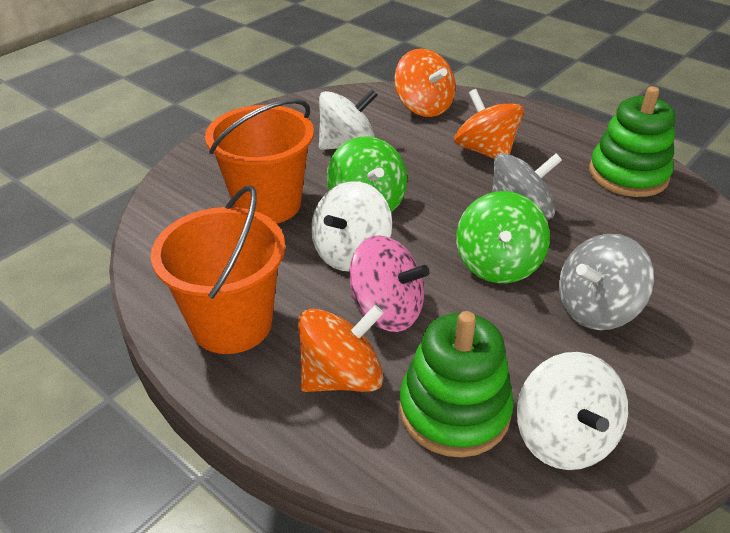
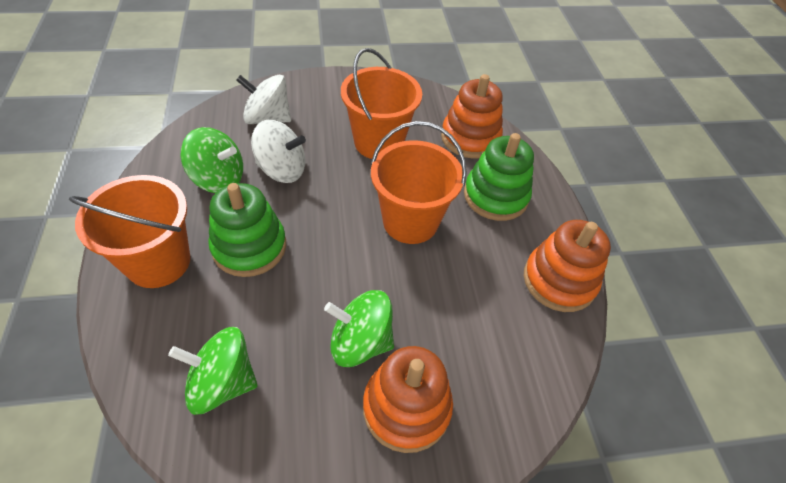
green spinning top: [327,136,407,212] [456,191,550,283] = 2 -> [168,327,258,415] [180,127,243,193] [324,290,394,367] = 3
grey spinning top: [492,153,562,220] [559,234,654,330] = 2 -> none = 0
orange bucket: [151,185,285,354] [205,99,314,224] = 2 -> [69,175,190,288] [341,48,422,159] [371,121,467,244] = 3
orange spinning top: [298,305,384,392] [394,48,456,117] [454,89,524,159] = 3 -> none = 0
orange stacking toy: none = 0 -> [363,346,453,453] [441,74,503,158] [524,220,611,312] = 3
pink spinning top: [349,235,430,332] = 1 -> none = 0
white spinning top: [311,181,392,271] [319,89,378,150] [517,352,628,470] = 3 -> [236,75,291,124] [251,120,306,183] = 2

